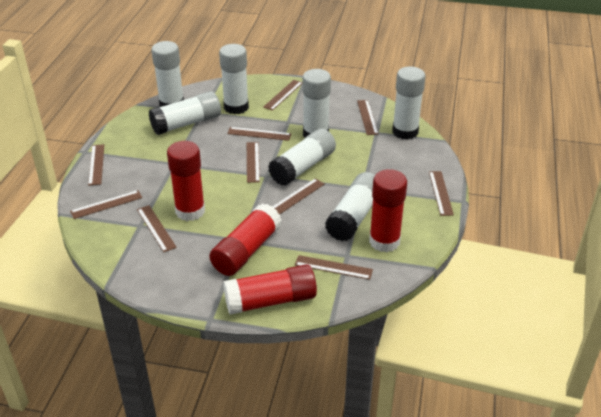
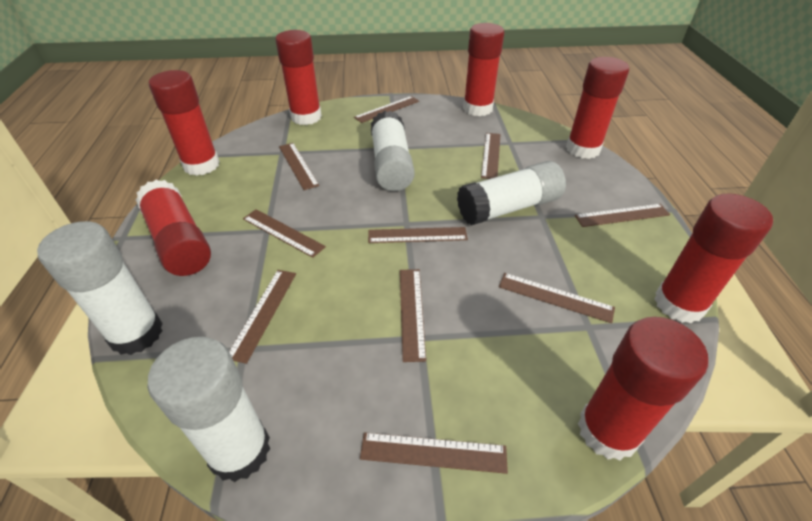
red glue stick: [167,141,205,221] [209,203,282,276] [223,264,317,315] [369,169,407,252] = 4 -> [136,180,211,276] [149,70,220,176] [275,30,322,125] [463,23,504,116] [566,57,629,159] [578,317,708,461] [654,193,773,324] = 7
white glue stick: [149,91,221,135] [151,41,184,107] [219,44,249,114] [268,128,336,186] [302,69,331,137] [325,172,375,241] [392,66,426,140] = 7 -> [37,221,163,355] [148,337,270,482] [371,111,415,191] [457,161,566,226] = 4

